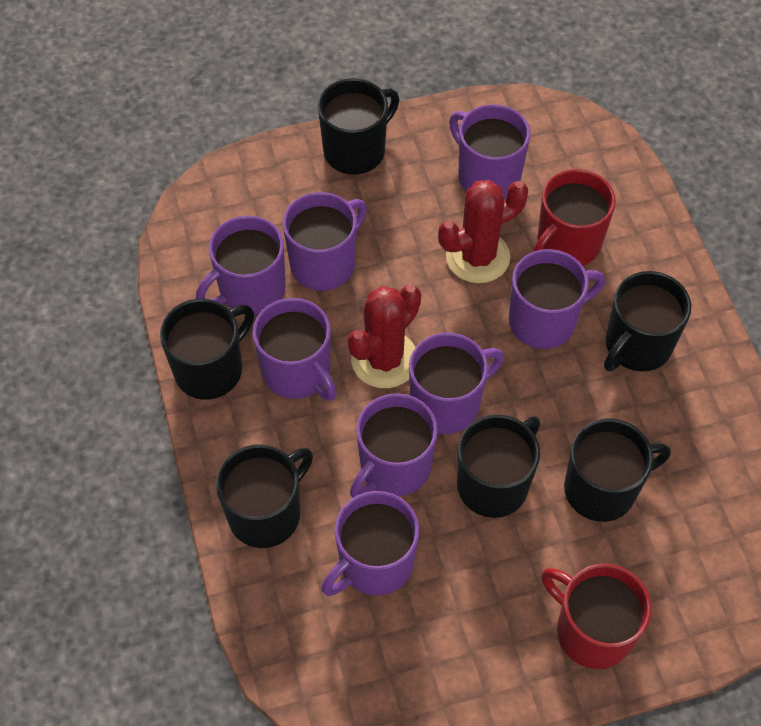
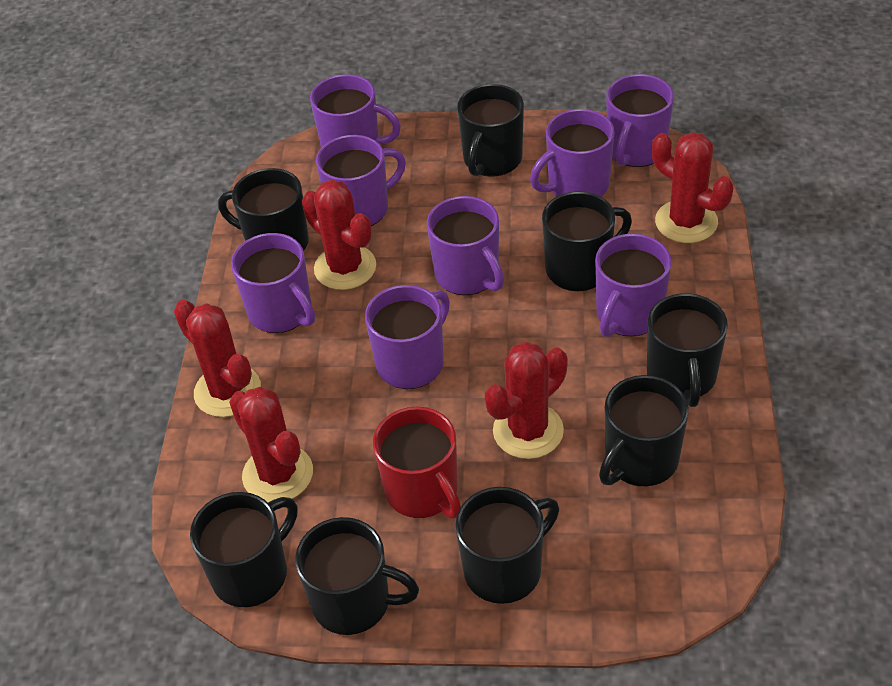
black mug: [160,299,254,399] [216,445,313,548] [318,78,399,175] [457,414,540,518] [564,419,671,522] [604,271,691,371] = 6 -> [190,492,297,607] [218,168,309,251] [295,517,419,635] [455,487,559,604] [457,84,524,177] [542,192,632,291] [599,375,689,486] [647,293,728,407] = 8
red cactus: [348,285,421,388] [438,180,528,283] = 2 -> [174,300,261,417] [229,387,313,503] [302,180,376,290] [485,342,568,459] [652,132,733,243] = 5
red mug: [533,169,616,266] [541,564,652,669] = 2 -> [373,406,461,518] = 1

